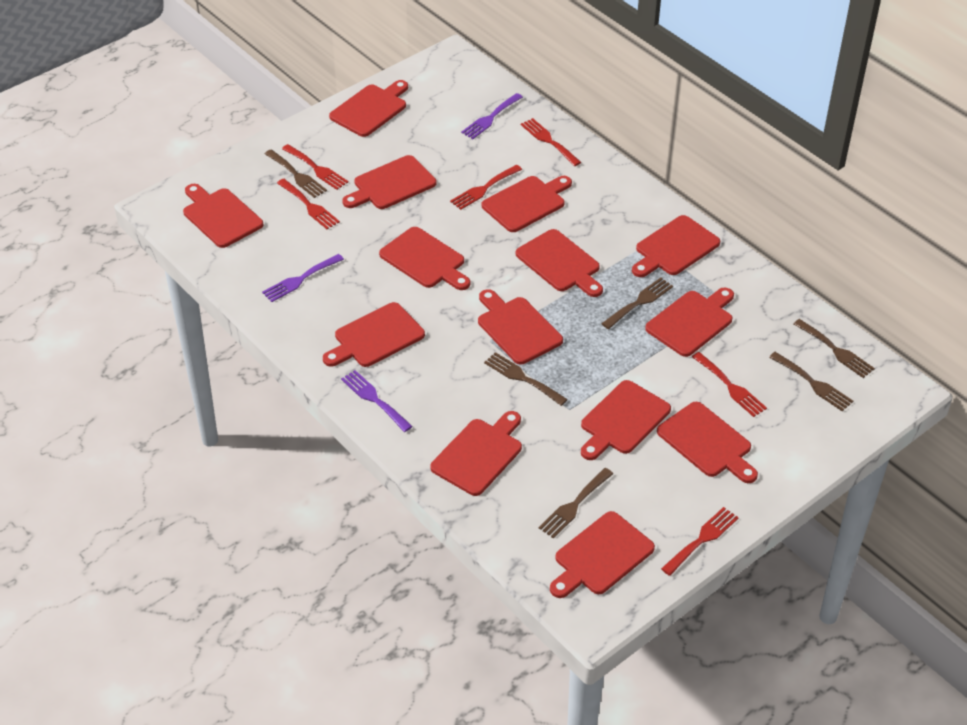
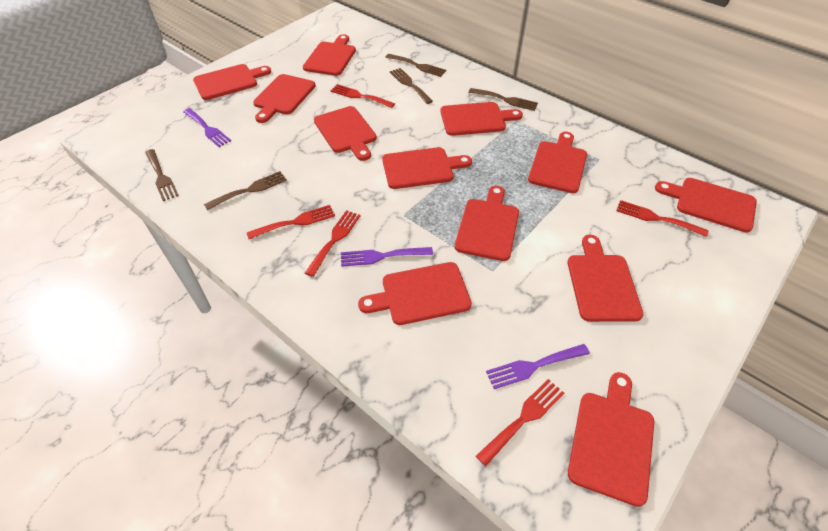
brown fork: [265,149,327,198] [484,352,568,406] [539,468,613,538] [601,278,673,329] [769,352,853,411] [794,319,875,378] = 6 -> [145,149,179,201] [204,171,287,210] [385,54,446,77] [390,68,433,104] [469,88,538,111] = 5
red cutting board: [183,184,263,248] [323,302,425,367] [329,80,408,137] [342,155,436,209] [379,227,470,290] [430,411,522,496] [478,289,563,365] [482,176,572,232] [516,229,603,297] [550,511,655,598] [581,380,671,460] [632,215,720,277] [645,287,734,357] [657,402,758,483] = 14 -> [193,64,271,100] [253,74,316,123] [303,34,356,76] [314,106,377,161] [358,262,472,325] [382,147,472,189] [440,102,523,136] [455,186,519,261] [528,132,587,193] [568,235,643,322] [568,372,654,507] [655,178,757,233] = 12
red fork: [277,179,340,229] [282,144,348,190] [450,164,522,210] [521,118,581,166] [661,507,739,576] [692,352,767,417] = 6 -> [247,205,335,239] [305,210,361,277] [330,84,395,108] [476,379,564,466] [616,200,709,237] = 5

